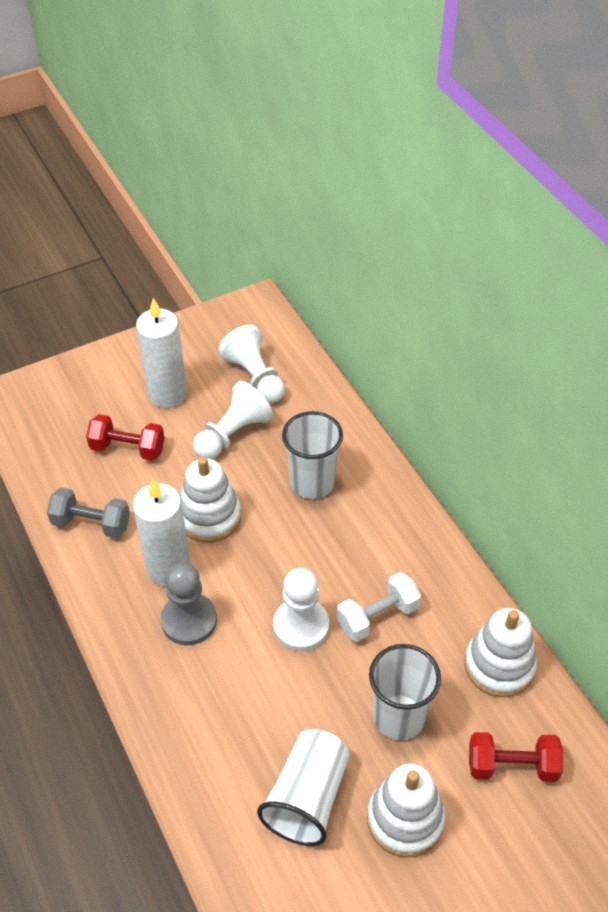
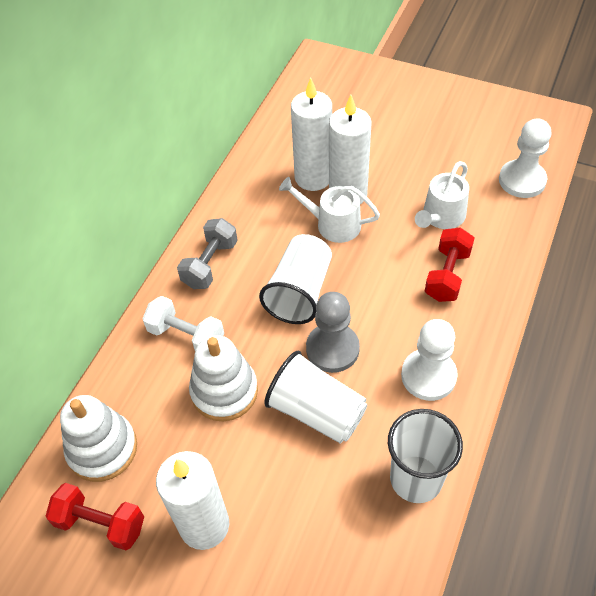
white candle: [133,478,191,586] [136,298,187,408] = 2 -> [156,451,229,550] [291,78,332,191] [329,95,372,204] = 3
white pawn: [193,381,273,459] [218,325,285,403] [273,568,329,651] = 3 -> [401,319,458,401] [499,118,551,198] = 2
white stacking toy: [180,457,241,543] [367,763,445,857] [464,608,537,697] = 3 -> [60,395,137,482] [189,335,258,421] = 2
white watering can: none = 0 -> [279,177,380,243] [415,161,469,229] = 2

